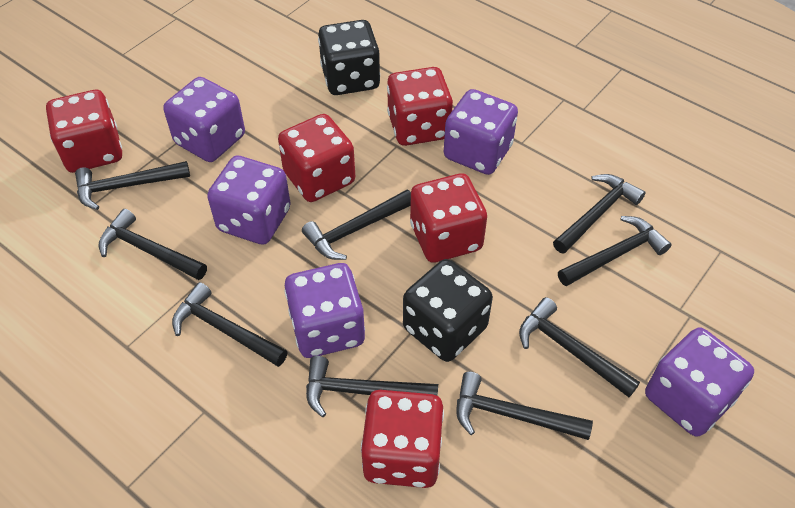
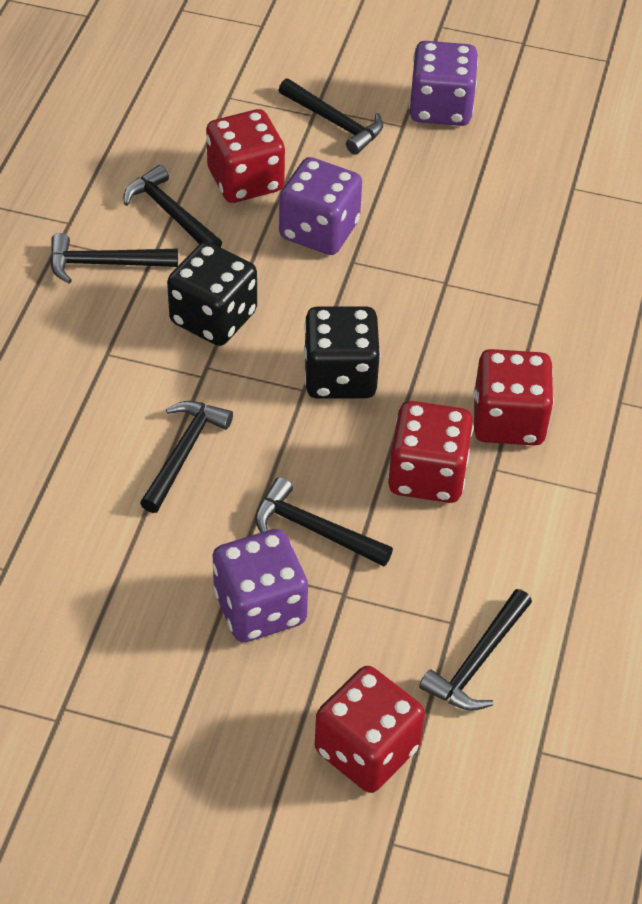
black hammer: [75,161,190,210] [99,209,207,280] [172,282,288,367] [302,190,411,260] [306,356,438,417] [456,372,593,440] [519,297,640,397] [553,174,646,254] [558,216,672,286] = 9 -> [50,233,178,283] [124,165,222,248] [140,401,233,513] [255,477,393,566] [279,78,383,155] [419,589,532,711] = 6
purple dice: [163,77,245,162] [207,156,291,245] [284,263,365,358] [444,89,518,175] [645,327,754,437] = 5 -> [213,529,308,642] [279,157,362,255] [409,41,478,126] = 3
red dice: [46,90,122,173] [278,114,355,202] [361,390,444,488] [387,67,453,146] [410,173,487,263] = 5 -> [206,109,285,203] [315,666,425,793] [388,401,473,503] [473,349,554,446] = 4

